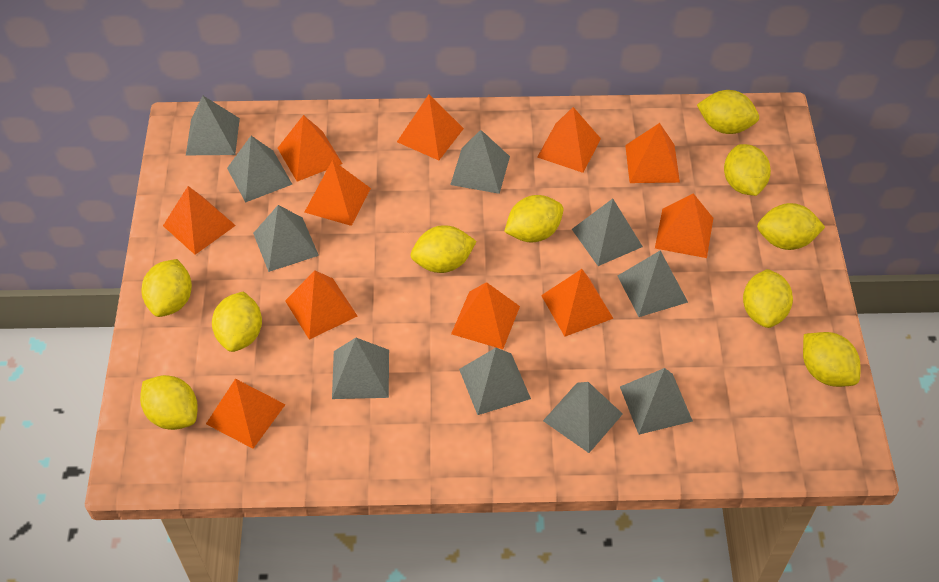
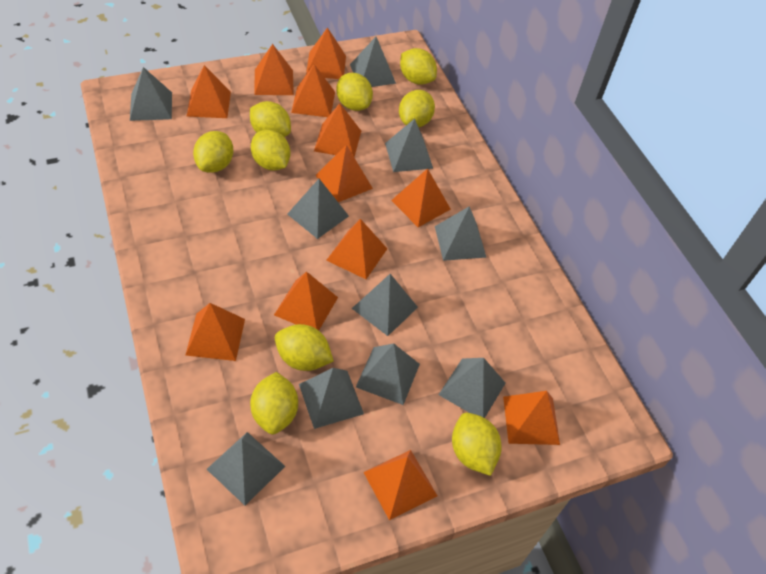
orange pyramid: [163,186,236,255] [206,379,286,449] [278,115,343,181] [285,270,357,340] [305,160,371,226] [397,94,464,160] [451,282,520,349] [537,107,601,173] [541,269,614,336] [625,123,680,183] [655,193,713,258] = 11 -> [185,303,245,361] [186,65,231,118] [254,44,294,95] [274,271,338,330] [291,64,335,117] [306,28,346,79] [314,103,361,157] [315,145,373,202] [326,219,387,279] [363,450,437,520] [391,168,451,227] [503,391,560,445] = 12
yellow lemon: [140,375,198,430] [141,259,192,317] [212,291,262,352] [411,225,477,273] [504,195,564,242] [697,90,759,134] [724,144,771,196] [743,269,793,328] [757,203,825,250] [803,332,861,387] = 10 -> [193,131,233,173] [250,101,291,137] [250,372,298,434] [251,130,291,171] [275,324,334,371] [336,73,373,111] [399,90,435,127] [400,48,437,85] [452,413,502,476] = 9

